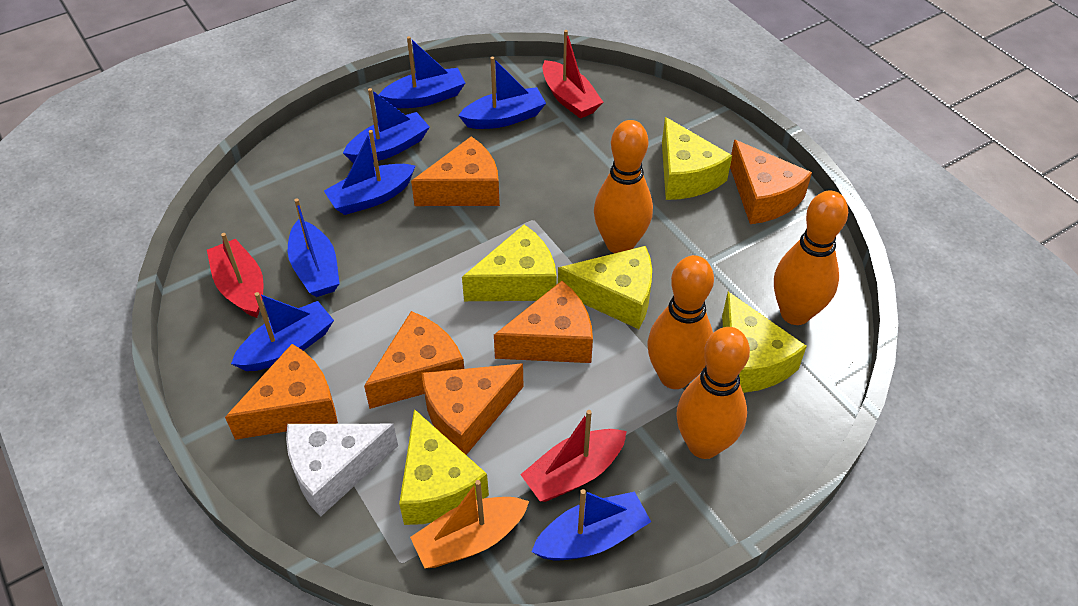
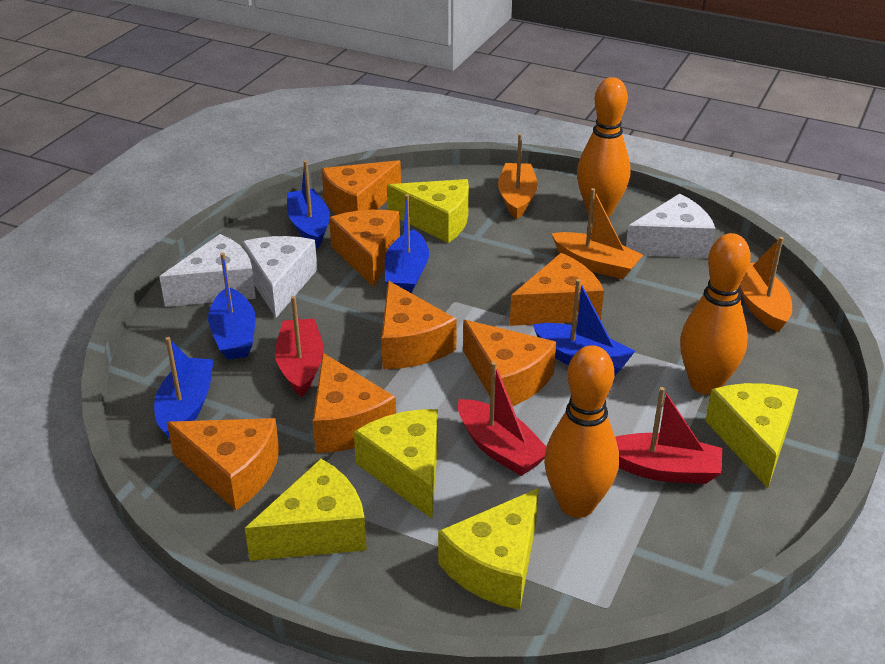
blue boat: [231,292,334,371] [288,199,340,297] [324,130,415,215] [343,88,430,163] [379,36,465,108] [458,57,546,129] [531,489,651,560] = 7 -> [154,337,214,439] [208,252,256,360] [287,160,330,248] [385,194,429,293] [533,279,635,376] = 5
orange boat: [410,480,529,568] = 1 -> [498,134,538,219] [551,188,643,279] [740,237,792,332] = 3
orange bowling pin: [594,120,653,253] [648,255,714,389] [677,327,750,459] [774,190,848,325] = 4 -> [544,345,619,518] [577,77,630,217] [680,233,751,395] = 3
orange cheese: [225,344,338,440] [364,311,464,409] [411,136,500,206] [421,363,523,455] [494,281,593,363] [730,140,812,224] = 6 -> [167,418,279,510] [313,353,396,453] [322,160,401,215] [329,210,400,287] [381,281,457,369] [463,320,556,406] [510,253,604,326] = 7
white cheese: [286,424,398,517] = 1 -> [159,234,256,307] [242,236,317,318] [626,194,716,258] = 3

